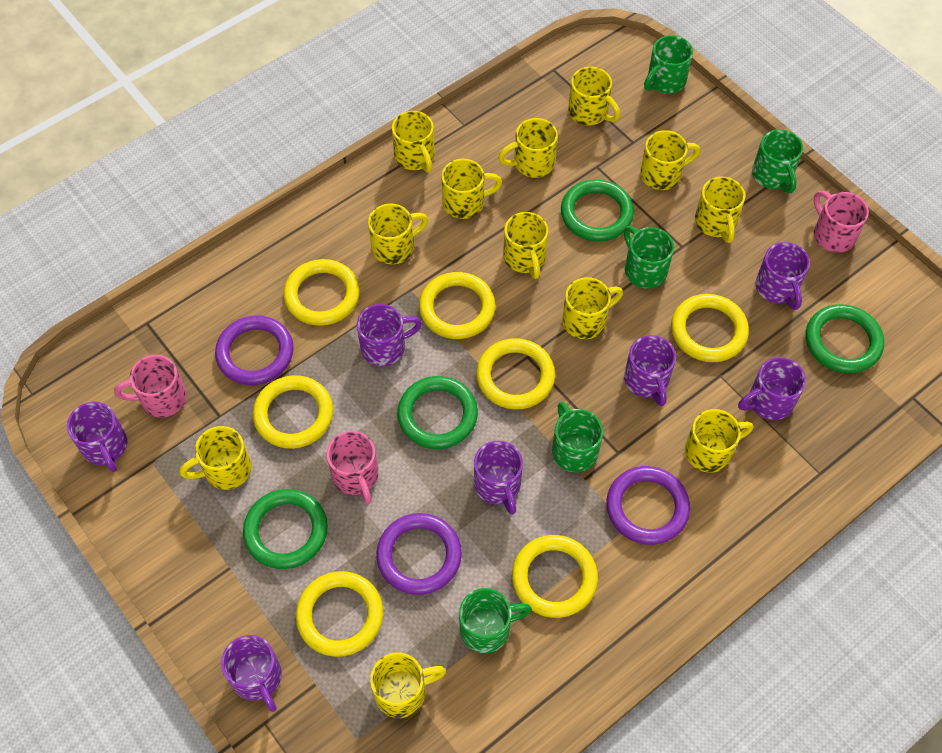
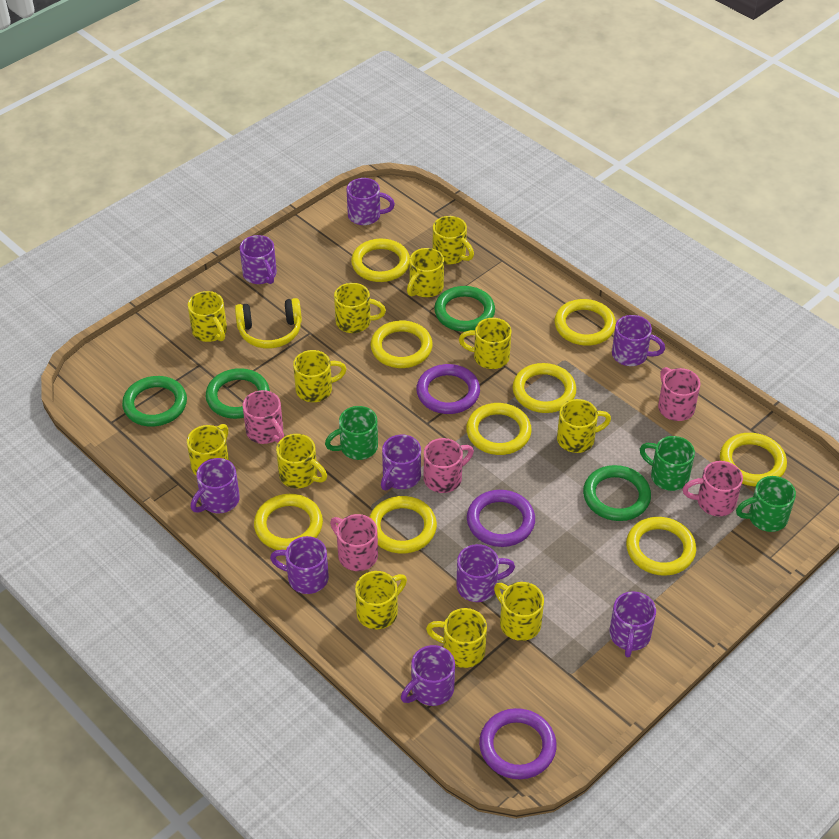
green mug: [459,588,532,653] [552,402,603,473] [624,226,674,289] [644,35,693,94] [752,129,803,193] = 5 -> [325,406,378,460] [640,436,695,491] [736,476,796,532] = 3
pink mug: [114,355,187,418] [327,431,379,504] [814,191,869,253] = 3 -> [243,390,284,444] [330,514,378,571] [424,438,474,493] [658,367,700,421] [683,461,743,516] = 5
purple mug: [67,402,127,472] [221,635,282,712] [357,304,422,366] [474,441,523,515] [624,335,676,407] [738,357,806,420] [755,242,810,310] = 7 -> [191,458,240,513] [240,235,277,284] [270,536,329,594] [347,178,395,225] [381,435,421,490] [401,645,455,706] [456,544,515,602] [609,591,656,658] [612,315,665,366] = 9
yellow headphones: none = 0 -> [235,298,302,349] = 1
yellow ring: [253,375,333,449] [284,259,360,326] [296,571,383,657] [419,272,496,339] [476,338,555,410] [512,535,598,618] [671,294,749,362] = 7 -> [254,494,323,550] [351,239,410,282] [369,496,437,554] [370,321,433,368] [466,403,532,455] [513,363,576,413] [554,299,616,346] [626,517,696,576] [720,433,787,486] = 9

